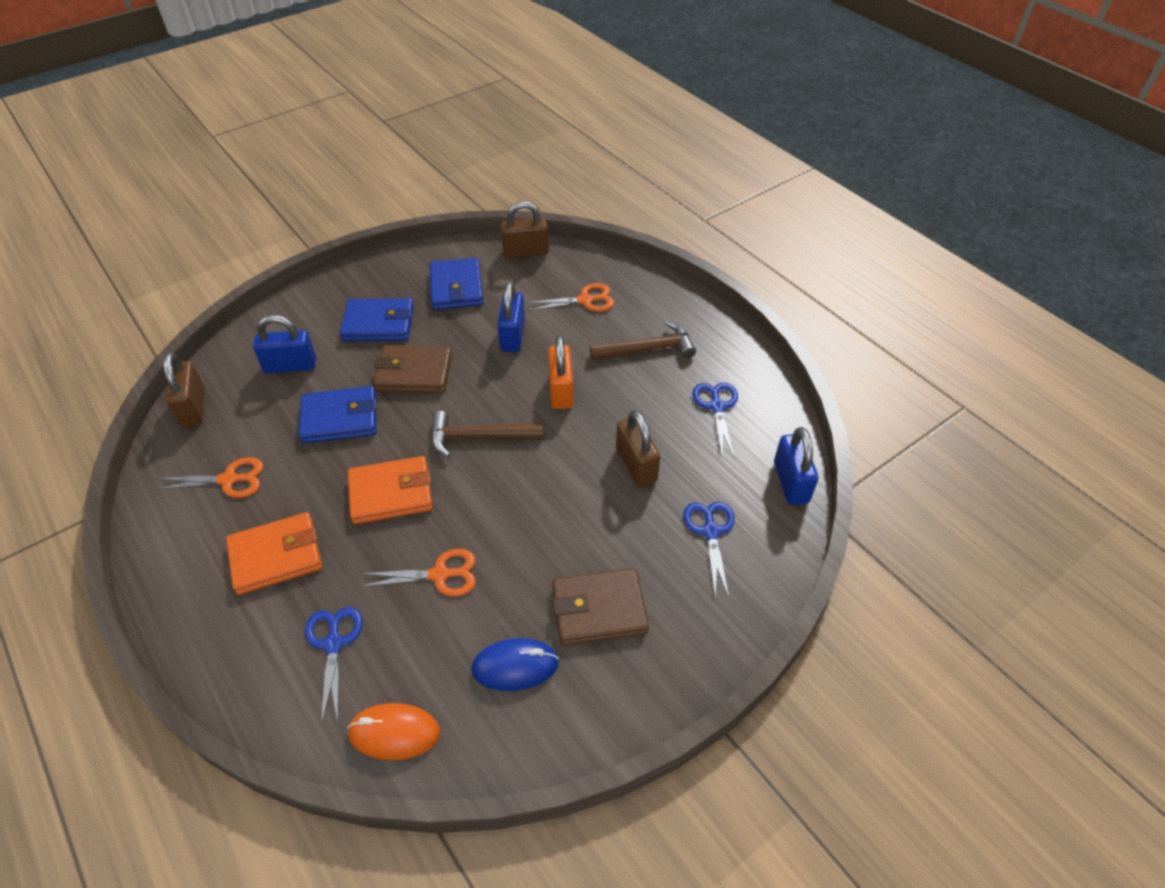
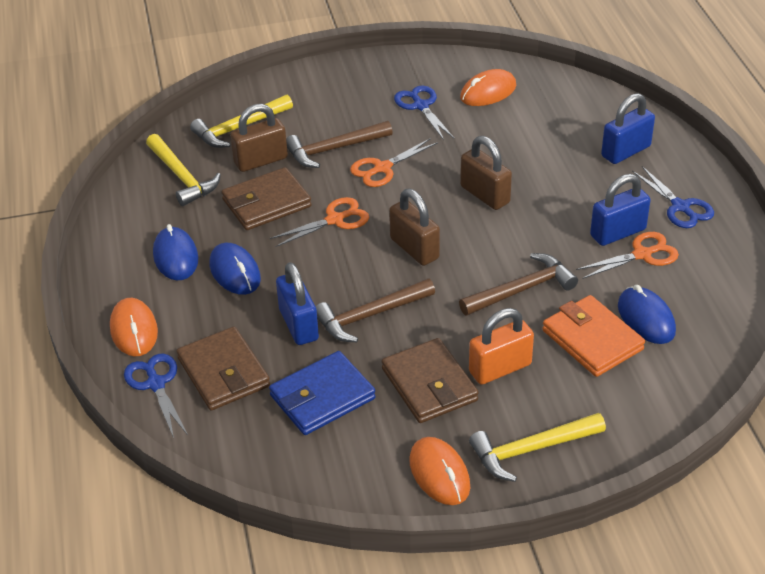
blue mouse: [471,638,559,691] = 1 -> [153,224,198,280] [210,243,261,295] [618,285,676,344] = 3
blue wallet: [299,386,376,444] [340,298,414,342] [429,258,483,310] = 3 -> [269,351,376,435] = 1
brown hammer: [431,411,543,457] [590,321,696,360] = 2 -> [286,121,392,168] [315,278,435,342] [459,253,578,316] = 3
brown wallet: [373,345,452,393] [552,568,649,645] = 2 -> [177,327,270,410] [222,167,312,230] [382,338,479,423] = 3
orange mouse: [347,703,440,760] = 1 -> [110,298,158,357] [409,437,470,505] [460,69,516,106] = 3
orange wallet: [226,512,322,595] [348,456,433,524] = 2 -> [542,295,645,377] = 1
yellow hammer: none = 0 -> [146,134,221,206] [190,94,293,148] [469,413,606,482] = 3

